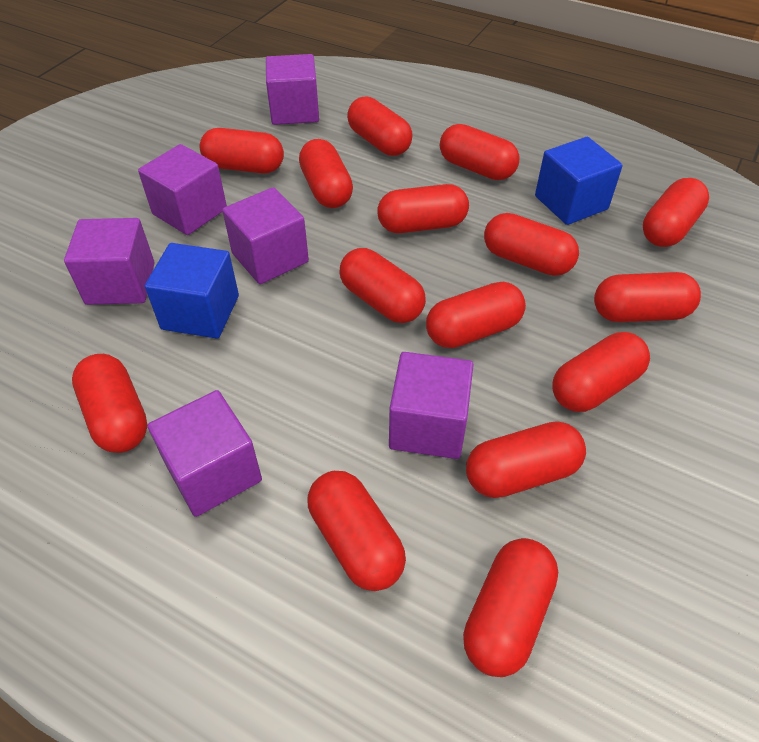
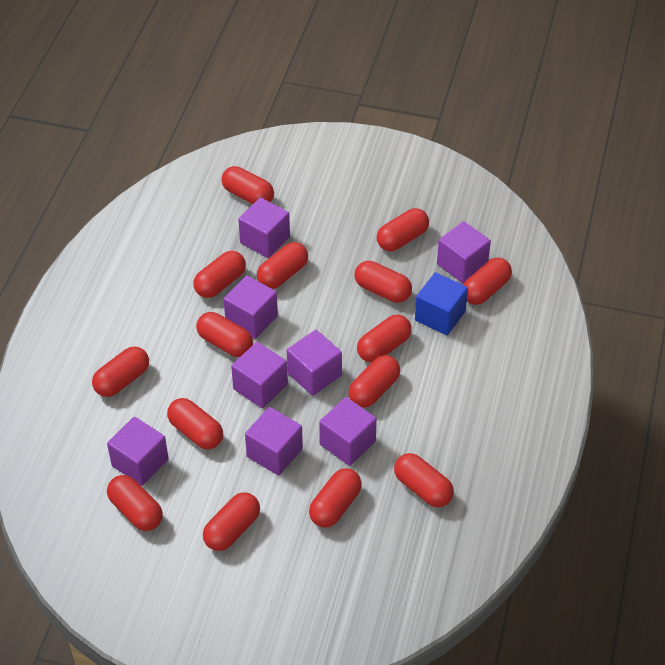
blue cube: [145,243,239,339] [535,137,623,225] = 2 -> [415,272,468,335] = 1
purple cube: [64,218,155,305] [138,144,227,235] [148,390,262,517] [222,187,309,284] [266,54,319,125] [389,352,474,459] = 6 -> [107,417,169,486] [224,276,278,339] [231,342,288,408] [238,198,290,258] [245,407,303,476] [287,330,342,396] [319,397,377,466] [437,221,491,283] = 8

